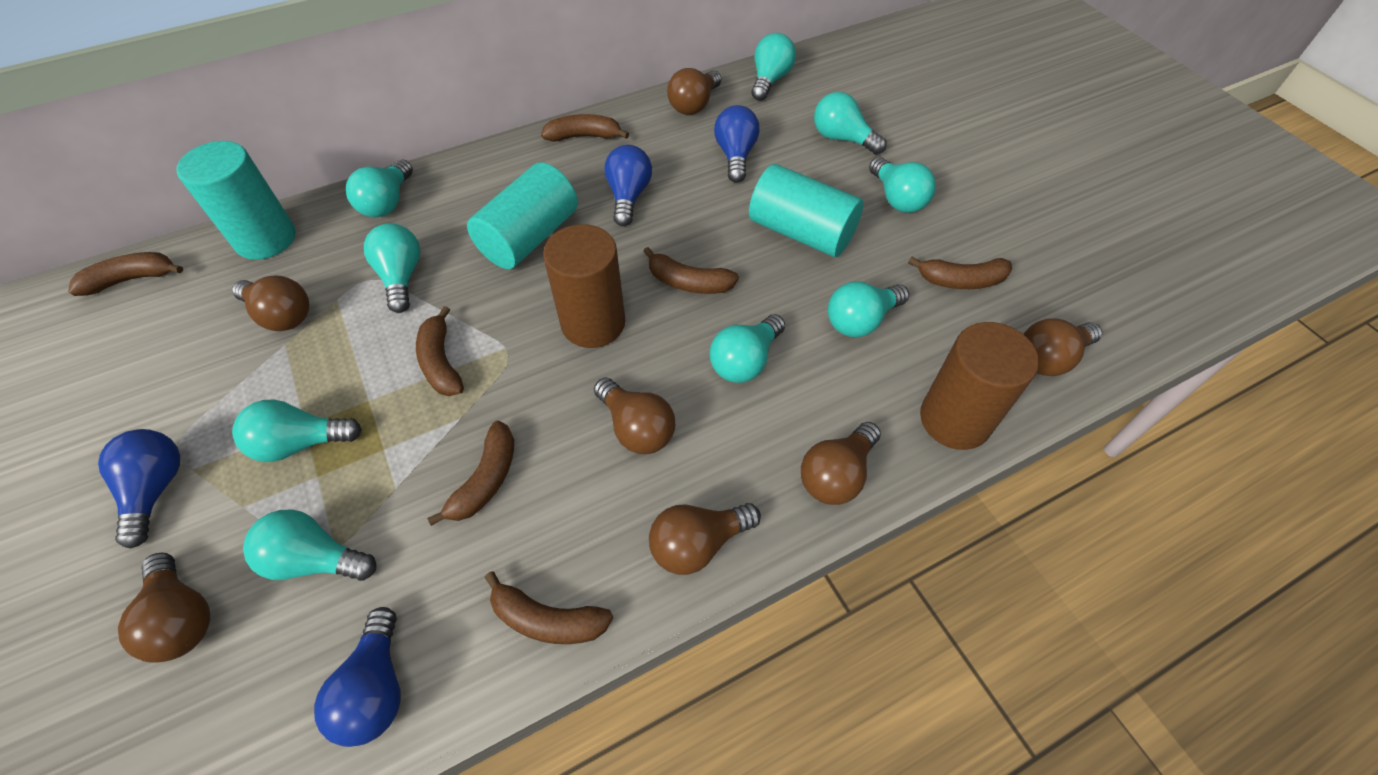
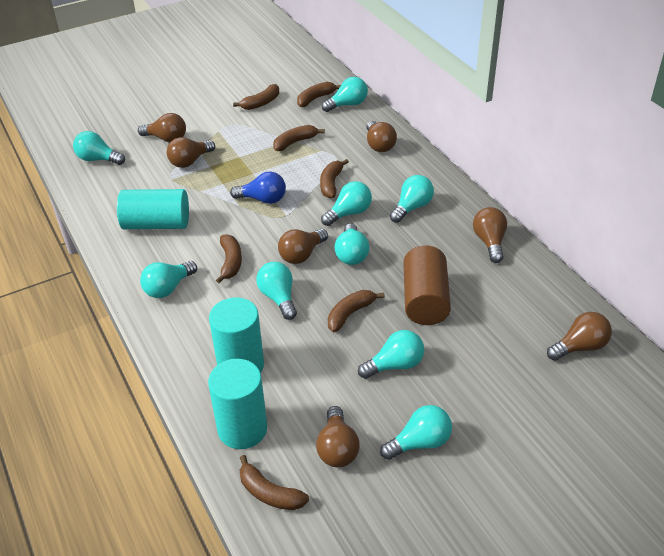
blue light bulb: [98,429,180,549] [314,607,401,747] [604,145,652,226] [714,105,760,183] = 4 -> [230,171,286,204] = 1
brown cylinder: [543,224,625,348] [920,322,1039,450] = 2 -> [403,246,451,325] = 1

